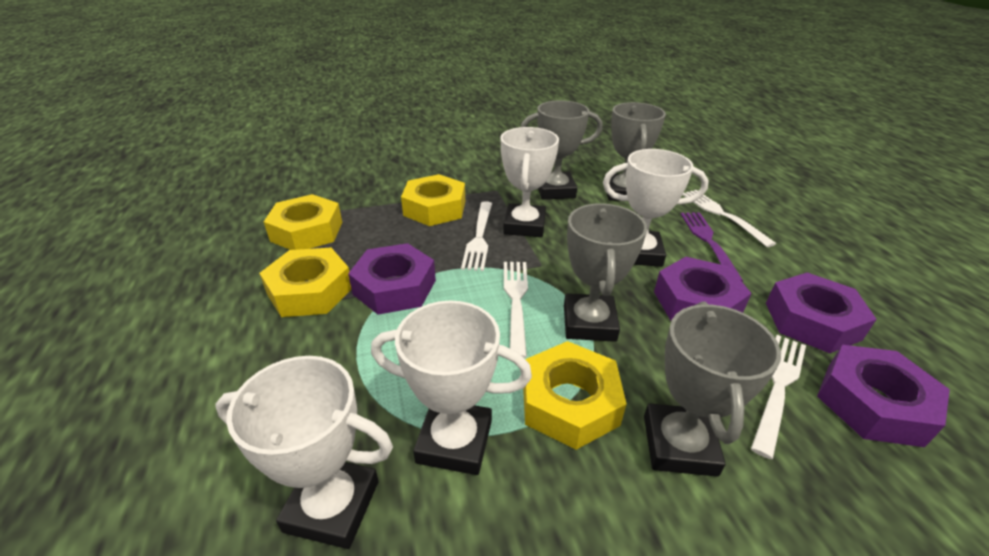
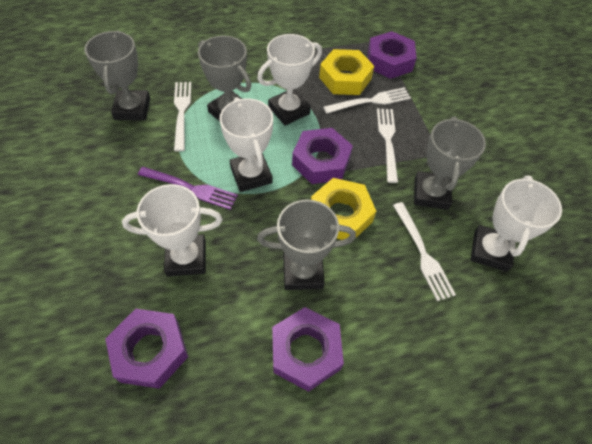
yellow nut: [259,248,352,317] [264,194,342,250] [401,174,465,226] [523,341,627,450] = 4 -> [311,178,376,240] [319,49,374,95] = 2

